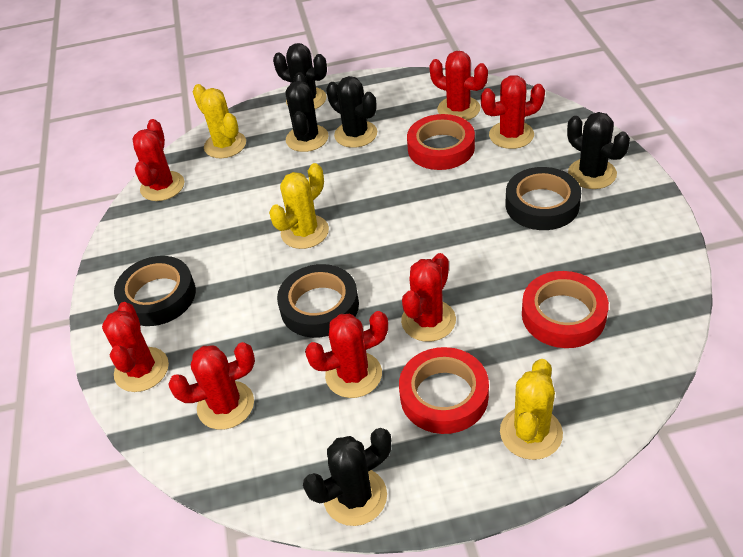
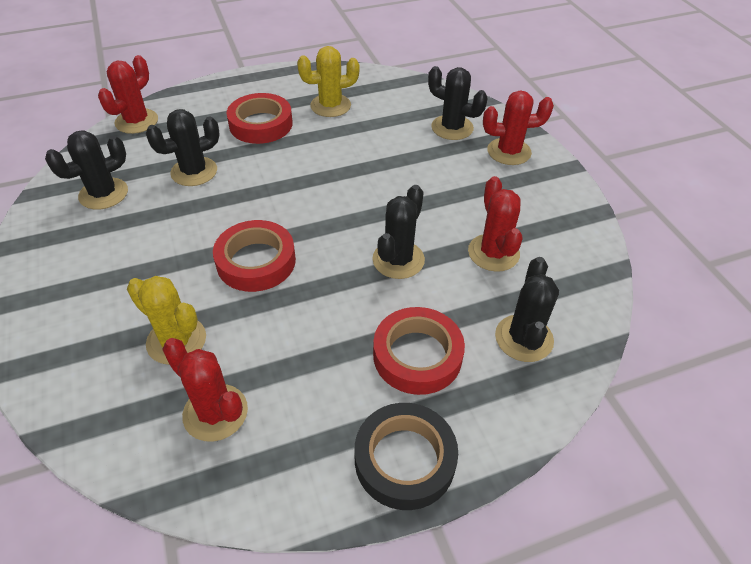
black tape: [114,256,196,326] [277,264,359,338] [506,167,581,230] = 3 -> [354,403,458,510] = 1
red cactus: [102,302,169,392] [133,119,184,201] [168,342,255,430] [305,311,388,398] [401,253,456,342] [429,51,488,120] [481,75,545,149] = 7 -> [98,55,158,134] [162,338,248,442] [468,176,523,272] [483,91,554,165] = 4
yellow cactus: [193,84,246,158] [269,163,329,249] [500,359,563,460] = 3 -> [127,276,206,365] [297,46,359,117] = 2

